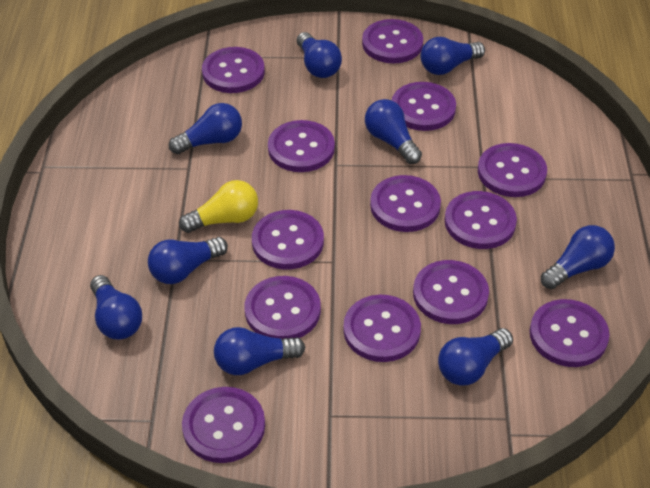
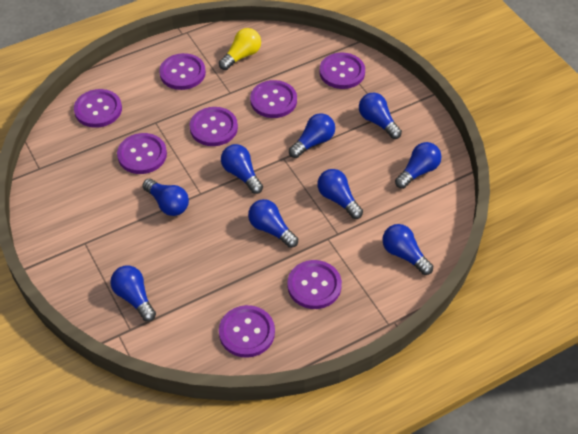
purple button: [182,387,265,463] [202,47,265,93] [245,276,321,339] [252,210,324,270] [268,120,335,172] [343,295,421,362] [362,19,423,63] [370,175,441,232] [392,82,456,131] [413,260,489,324] [445,191,517,249] [478,143,547,197] [530,299,609,367] = 13 -> [74,89,122,128] [117,133,167,174] [159,53,206,90] [189,107,238,146] [219,305,275,358] [250,80,297,118] [287,260,342,309] [319,53,365,89] = 8

